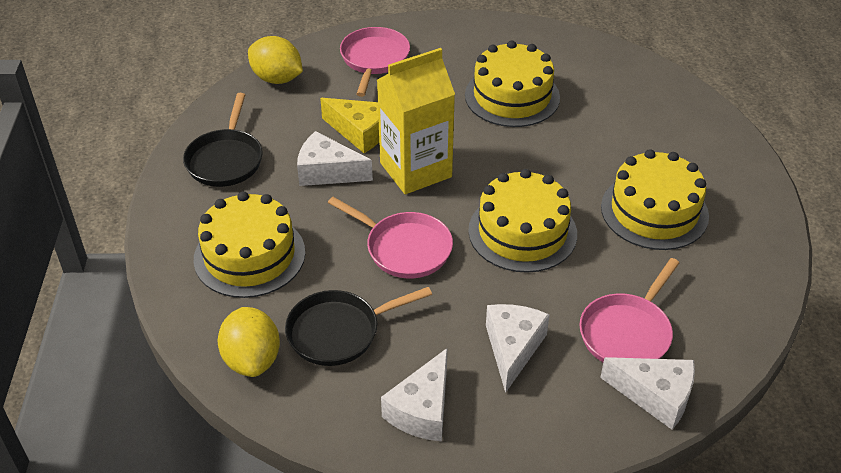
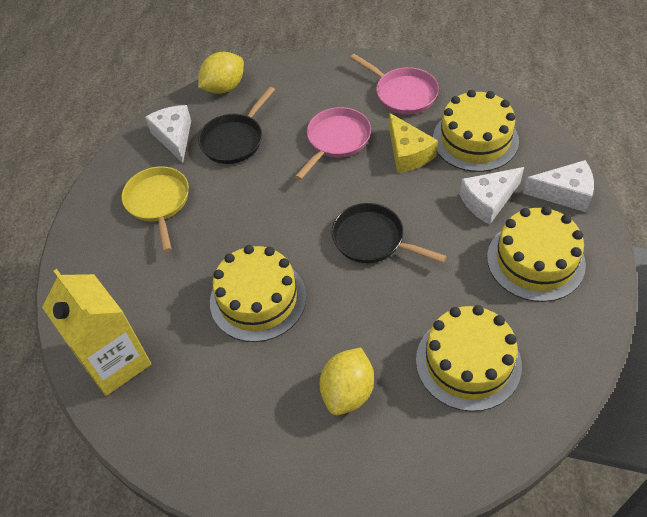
pink pan: [328,197,453,278] [340,27,410,97] [580,258,679,362] = 3 -> [295,107,371,180] [350,54,439,114] = 2
white cheese: [297,131,373,186] [381,348,447,441] [486,304,550,393] [600,357,695,430] = 4 -> [145,105,191,163] [460,167,524,225] [523,160,594,212] = 3
yellow pan: none = 0 -> [122,166,189,252] = 1

